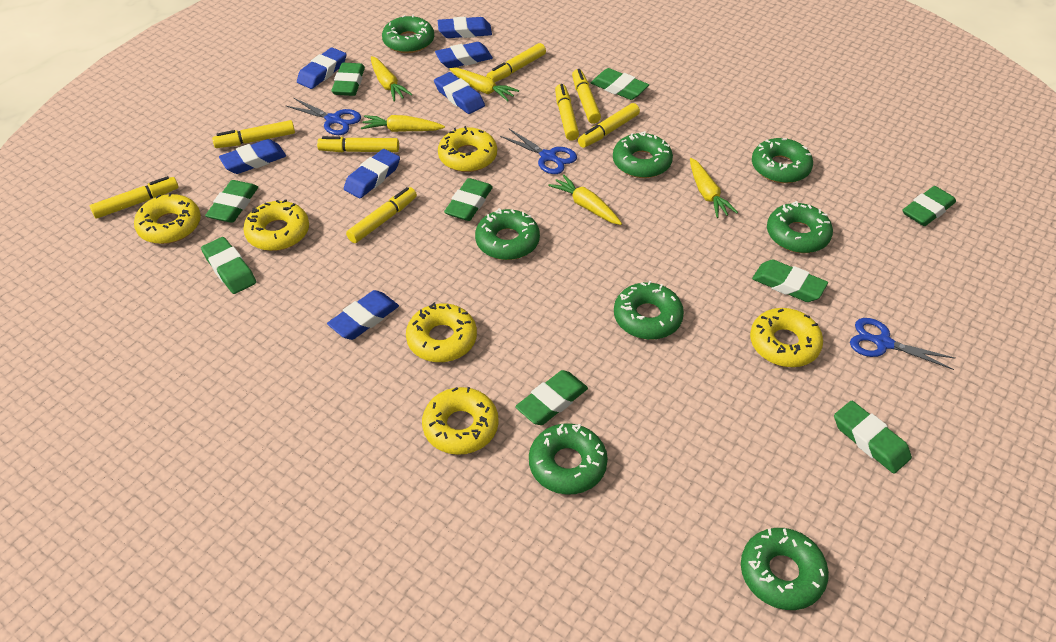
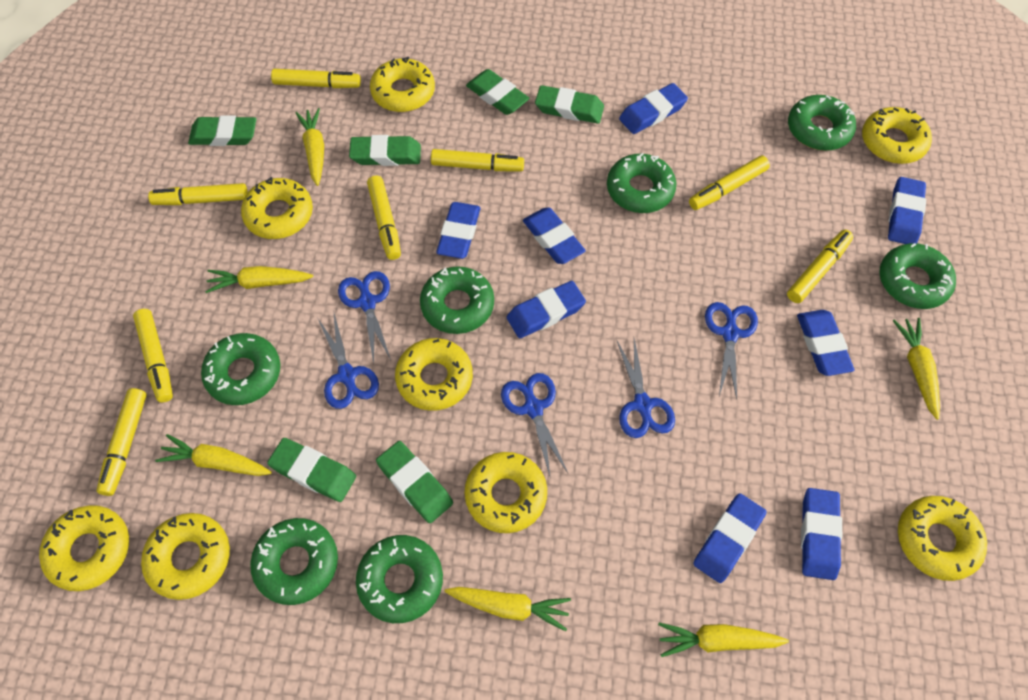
blue eraser: [219,139,286,174] [297,47,347,89] [327,290,399,340] [344,149,400,198] [434,72,485,114] [435,42,493,68] [438,17,492,38] = 7 -> [436,202,480,259] [507,281,586,338] [523,207,586,264] [619,83,688,134] [693,493,766,583] [797,310,854,376] [801,488,842,580] [888,177,926,244] = 8
blue scissors: [285,98,361,135] [500,129,577,174] [850,318,956,370] = 3 -> [318,314,379,409] [338,271,391,364] [501,373,568,479] [617,339,675,438] [705,302,758,399] = 5
green donut: [382,15,434,53] [475,208,540,260] [529,423,608,495] [613,131,673,178] [614,281,684,340] [741,528,829,610] [752,138,813,183] [767,201,833,253] = 8 -> [201,333,280,405] [250,518,338,605] [356,535,443,623] [420,266,494,334] [607,153,676,213] [788,95,856,151] [879,243,956,309] = 7
green eraser: [201,237,256,294] [205,180,258,223] [331,63,365,96] [444,178,493,221] [515,370,588,425] [591,68,649,100] [752,260,828,302] [834,401,912,474] [902,186,956,226] = 9 -> [188,115,256,146] [267,438,356,502] [349,135,421,166] [376,441,453,523] [466,69,529,115] [535,85,604,124] = 6
yellow carrot: [361,115,445,132] [371,56,413,101] [450,68,519,101] [548,174,622,225] [690,158,738,218] = 5 -> [155,434,272,476] [205,266,313,293] [295,108,324,186] [444,587,571,631] [658,623,789,657] [893,318,940,420] = 6
yellow donut: [134,192,201,244] [243,199,309,251] [406,302,477,362] [422,387,499,455] [438,126,497,172] [750,308,823,367] = 6 -> [39,505,129,591] [141,513,230,600] [241,177,313,239] [370,57,435,112] [395,338,473,411] [464,452,547,533] [862,107,932,164] [898,496,987,581] = 8

